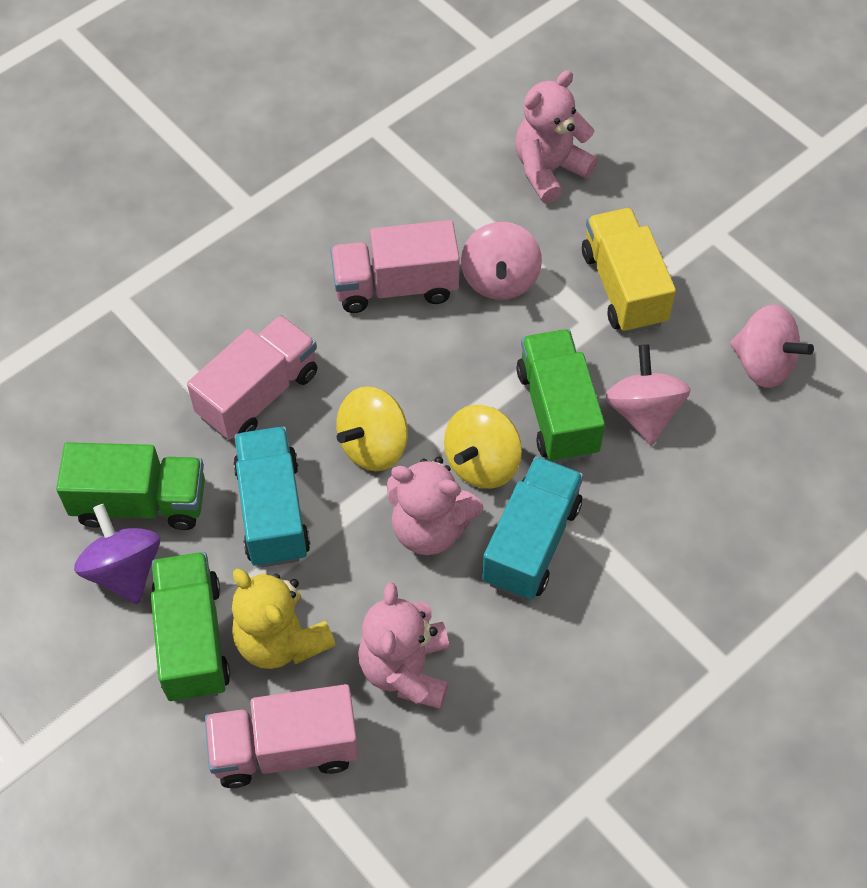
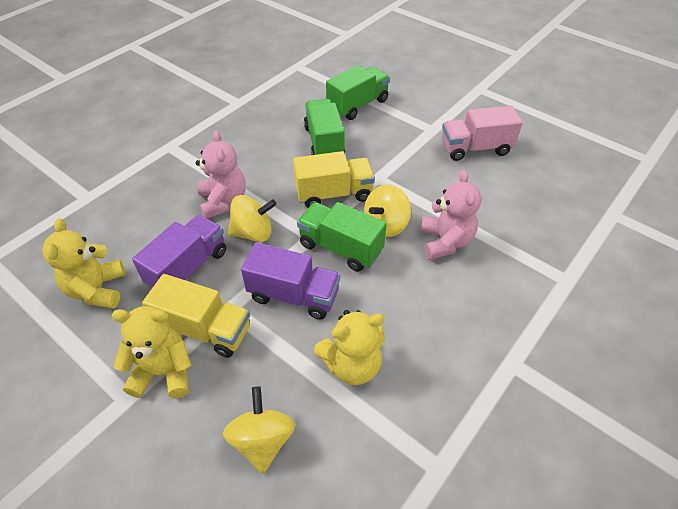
pink spinning top: [461,222,542,300] [605,344,691,445] [730,304,814,388] = 3 -> none = 0
pink teddy bear: [358,583,449,709] [387,457,484,555] [515,70,598,203] = 3 -> [195,130,246,219] [420,170,481,260] = 2
pink truck: [187,315,318,440] [205,684,359,788] [330,220,460,313] = 3 -> [442,105,523,161] = 1
purple spinning top: [74,504,160,604] = 1 -> none = 0
purple truck: none = 0 -> [132,215,226,289] [241,242,340,319] = 2
turquoise truck: [233,426,310,567] [482,456,583,600] = 2 -> none = 0
yellow spinning top: [336,386,408,471] [444,405,522,489] = 2 -> [223,386,295,474] [228,195,277,242] [364,184,411,237] = 3
yellow teddy bear: [232,569,336,669] = 1 -> [43,218,125,308] [112,306,192,398] [314,310,385,385] = 3
yellow truck: [582,208,676,333] = 1 -> [142,274,250,358] [293,151,375,208] = 2

